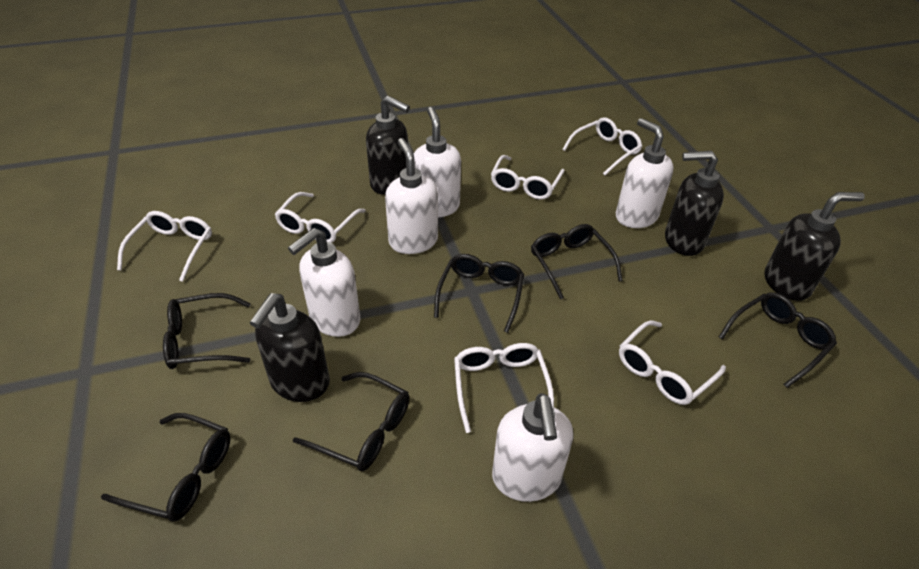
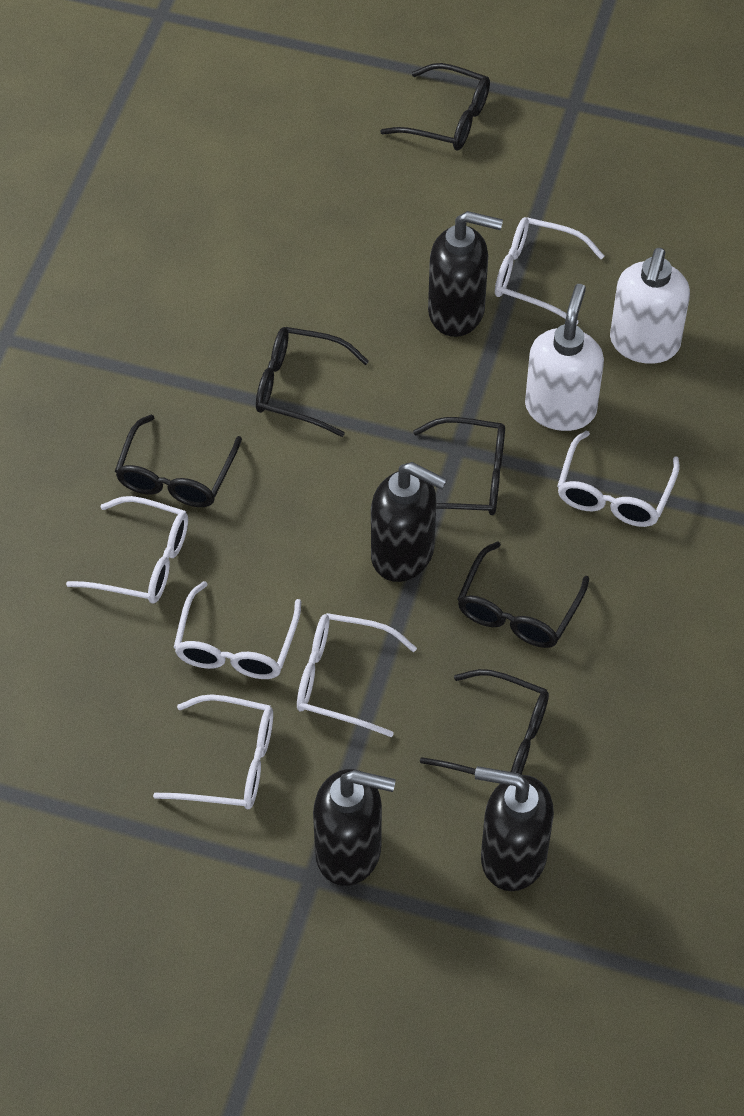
white soap dispenser: [288,228,360,337] [385,138,438,254] [414,107,461,218] [492,393,573,502] [616,118,674,228] = 5 -> [525,284,604,431] [610,248,690,364] = 2

